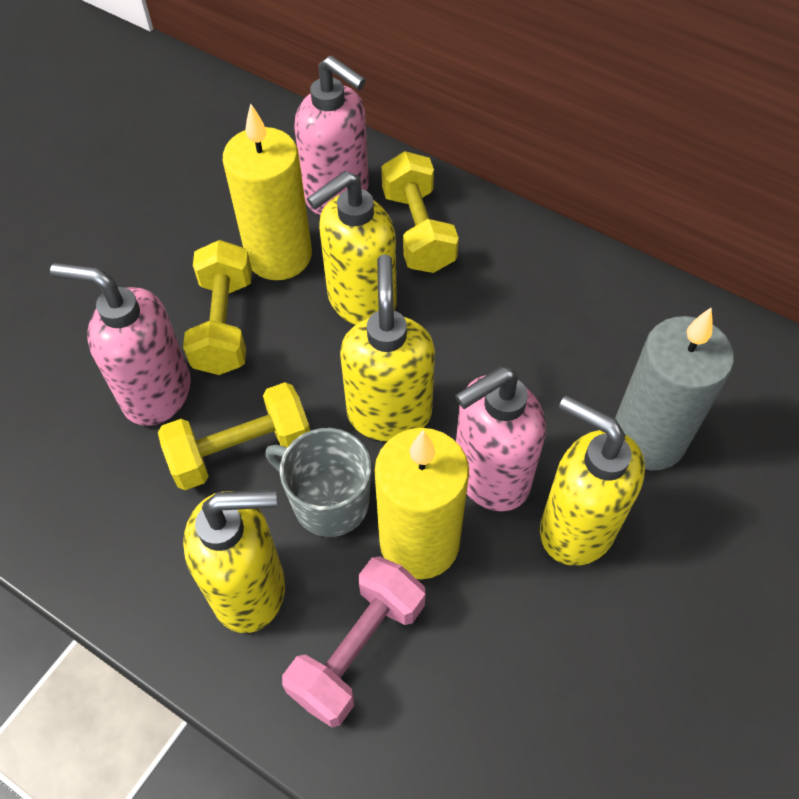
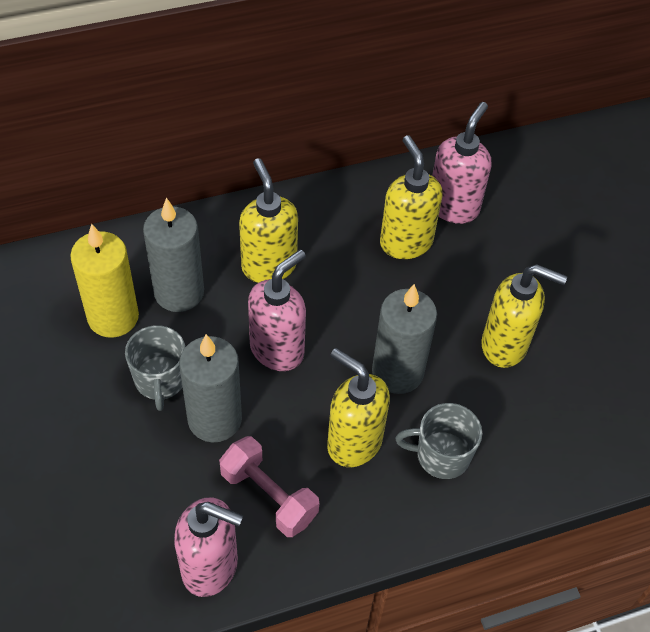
grey candle: [615,308,734,470] = 1 -> [143,198,204,312] [179,334,242,442] [372,284,437,394] = 3
grey mug: [265,428,371,537] = 1 -> [125,325,185,411] [396,403,482,479] = 2
yellow candle: [223,104,312,280] [374,428,469,580] = 2 -> [70,224,139,338] = 1
yellow dumbbell: [158,382,310,490] [183,240,252,375] [381,151,459,273] = 3 -> none = 0

